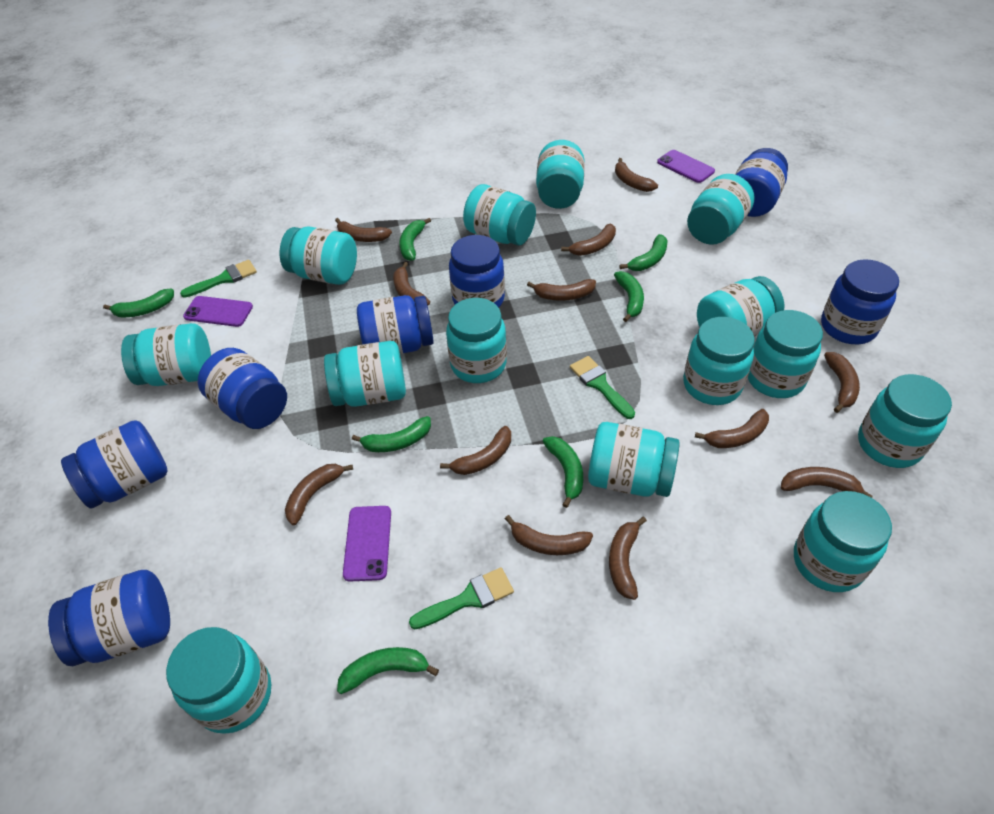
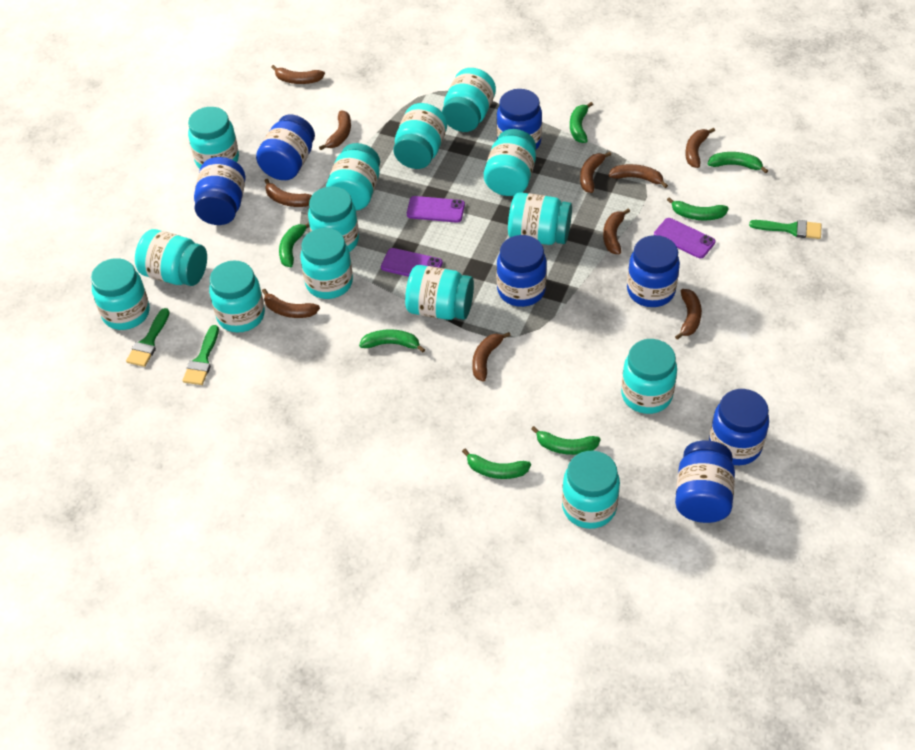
brown banana: [285,464,353,525] [335,218,392,242] [393,262,430,305] [440,426,511,475] [505,515,593,555] [527,279,596,301] [561,224,616,256] [609,517,647,600] [615,158,658,192] [695,409,769,448] [781,467,873,498] [824,352,860,413] = 12 -> [262,289,320,318] [264,179,312,207] [271,65,325,84] [319,111,351,150] [472,332,511,382] [580,152,611,193] [603,209,630,255] [608,164,668,188] [675,289,702,340] [685,128,715,168] = 10

